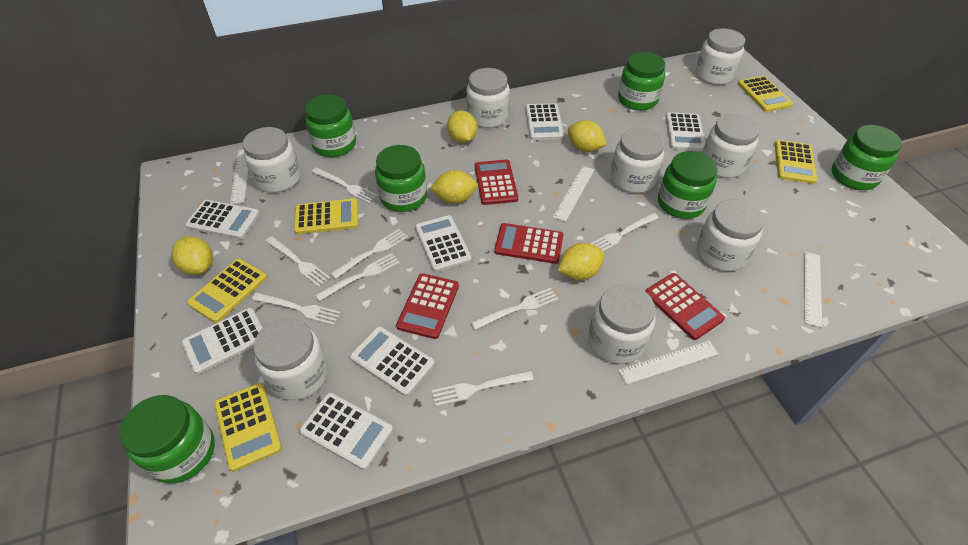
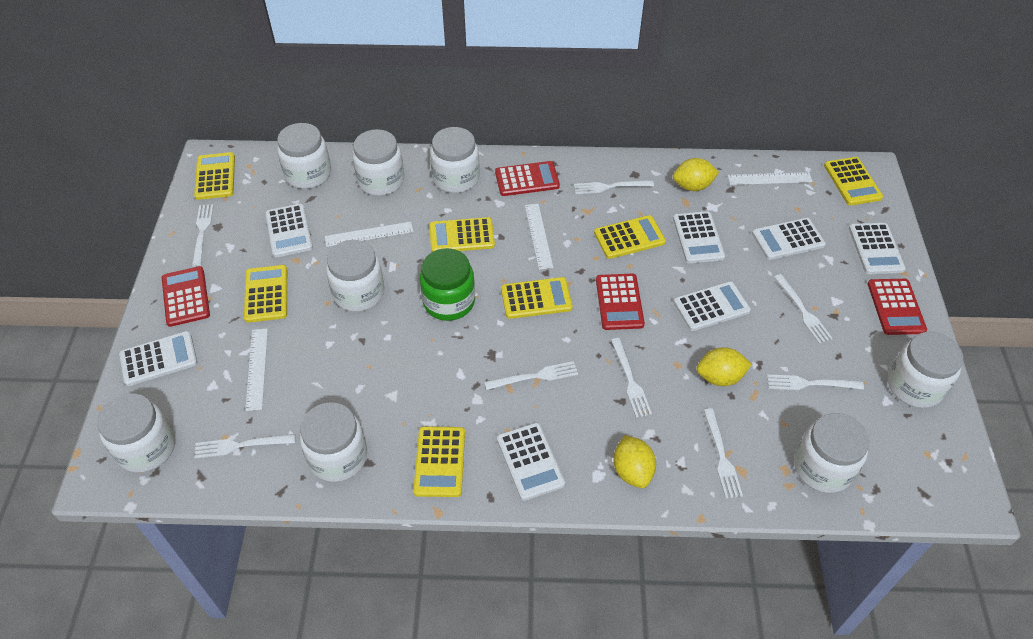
green jar: [120,395,215,483] [305,95,356,157] [375,145,427,212] [618,52,665,111] [658,151,717,219] [832,125,902,190] = 6 -> [420,248,475,321] = 1
yellow calculator: [187,258,267,323] [214,383,282,472] [294,198,358,234] [738,76,793,112] [775,140,818,184] = 5 -> [194,152,235,200] [244,265,287,323] [413,426,465,497] [429,217,495,252] [501,277,573,319] [594,215,666,259] [824,157,883,206] = 7
yellow lemon: [171,236,213,275] [430,170,478,203] [447,110,477,143] [558,243,605,280] [568,120,606,152] = 5 -> [613,435,656,488] [673,158,719,191] [696,347,752,386] = 3

